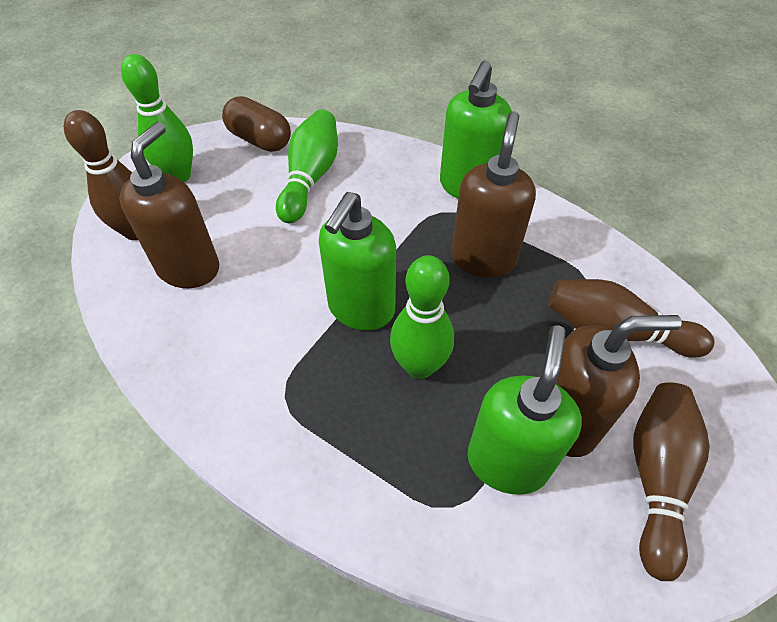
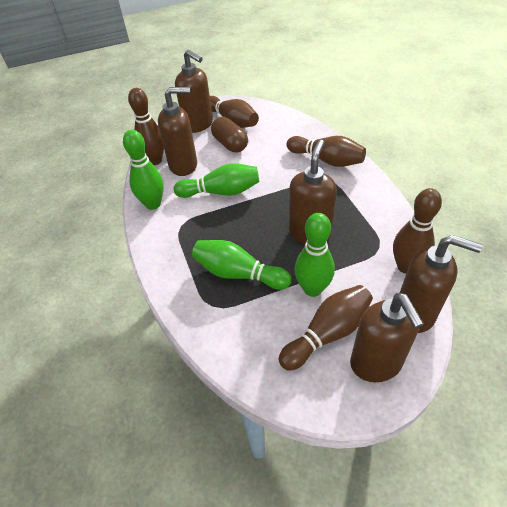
brown bowling pin: [64,110,138,240] [548,279,714,358] [633,383,710,581] = 3 -> [128,88,164,165] [210,96,259,128] [279,285,373,371] [287,136,366,167] [393,188,442,274] = 5
brown soap dispenser: [119,122,219,288] [451,111,536,278] [556,315,682,457] = 3 -> [158,87,197,176] [175,49,213,133] [289,139,337,244] [350,293,424,382] [400,235,483,333] = 5
green bowling pin: [121,54,193,182] [276,110,338,223] [390,255,454,379] = 3 -> [123,130,164,210] [174,163,259,198] [192,240,291,290] [294,213,335,297] = 4
green soap dispenser: [319,192,396,330] [440,60,512,198] [467,325,582,495] = 3 -> none = 0

